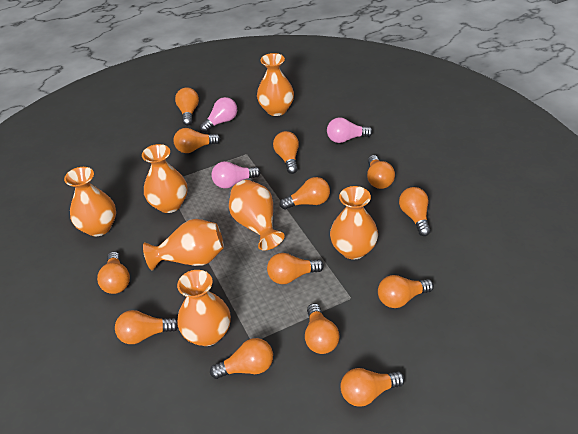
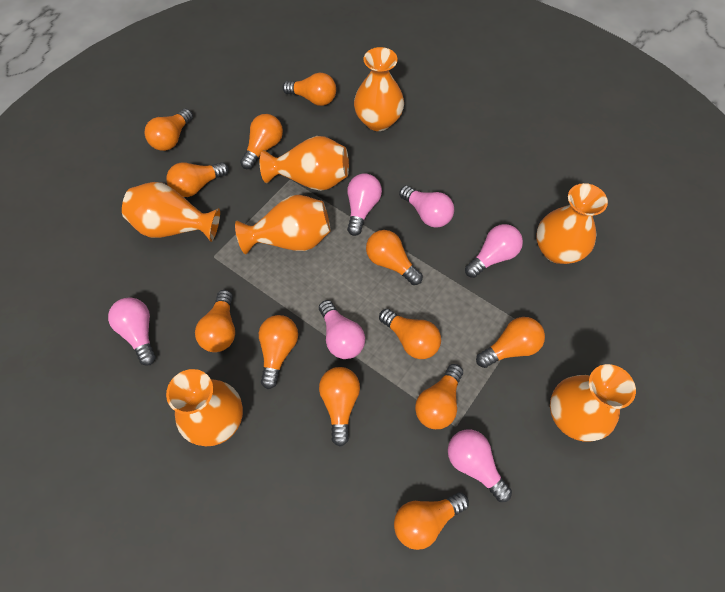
orange light bulb: [97,252,130,294] [115,310,178,344] [173,128,221,153] [175,88,199,126] [210,338,273,379] [267,253,324,284] [273,131,299,174] [280,177,330,210] [305,303,340,354] [340,368,405,407] [367,155,395,189] [378,275,434,308] [399,187,431,236] = 13 -> [144,108,193,151] [166,162,229,197] [195,290,235,352] [240,114,283,169] [259,315,298,389] [282,73,336,106] [319,367,360,447] [366,230,423,285] [379,309,441,359] [394,492,469,550] [415,364,463,429] [476,317,545,368] = 12
pink light bulb: [200,97,237,133] [211,161,261,188] [327,118,373,143] = 3 -> [108,297,156,366] [319,300,365,359] [347,173,382,236] [399,186,454,228] [448,430,512,502] [465,224,523,278] = 6

